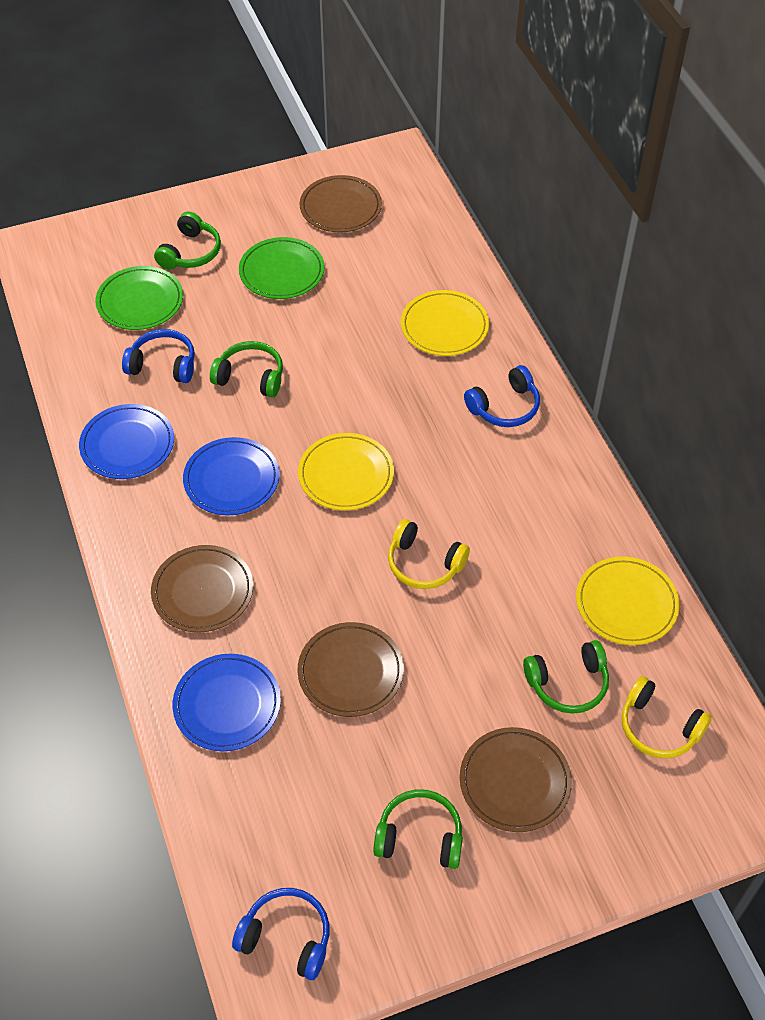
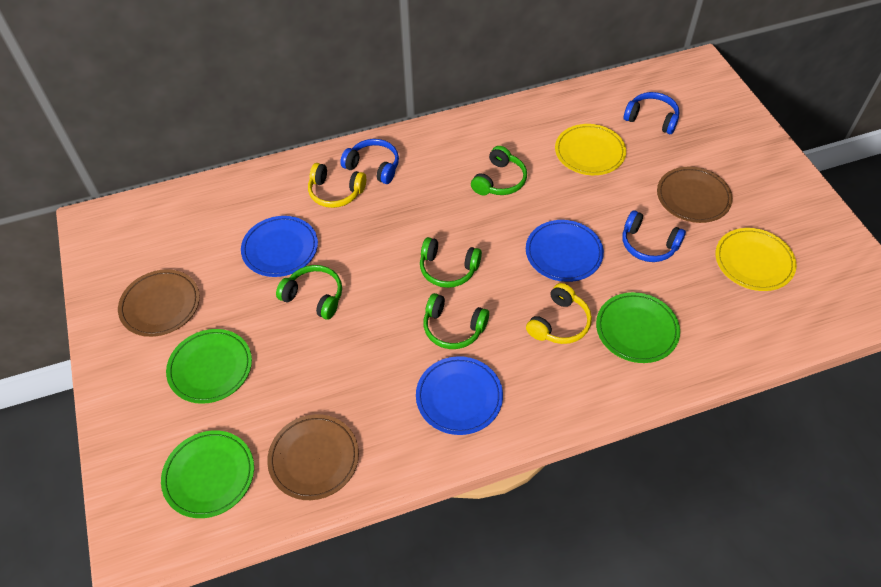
brown plate: [151,545,253,633] [298,622,404,717] [300,175,382,233] [460,727,572,832] = 4 -> [118,269,200,337] [267,414,359,500] [657,166,733,223] = 3
green plate: [96,266,183,330] [239,237,325,299] = 2 -> [161,430,254,518] [166,329,252,404] [596,292,680,363] = 3
yellow plate: [298,433,394,510] [401,290,489,356] [576,557,680,645] = 3 -> [555,124,626,175] [716,228,797,291] = 2

